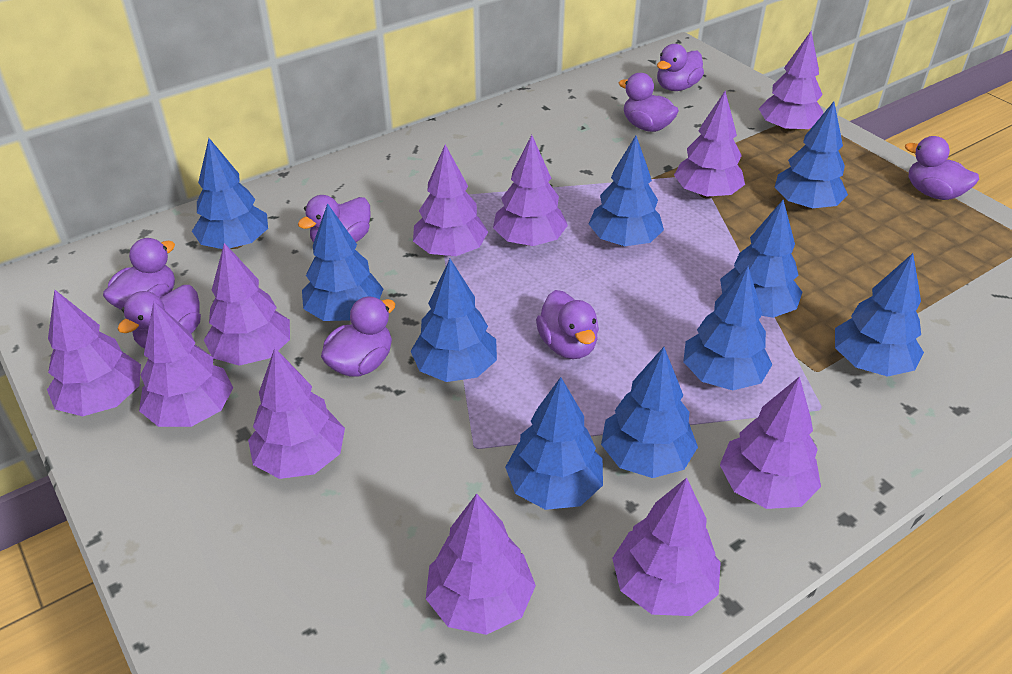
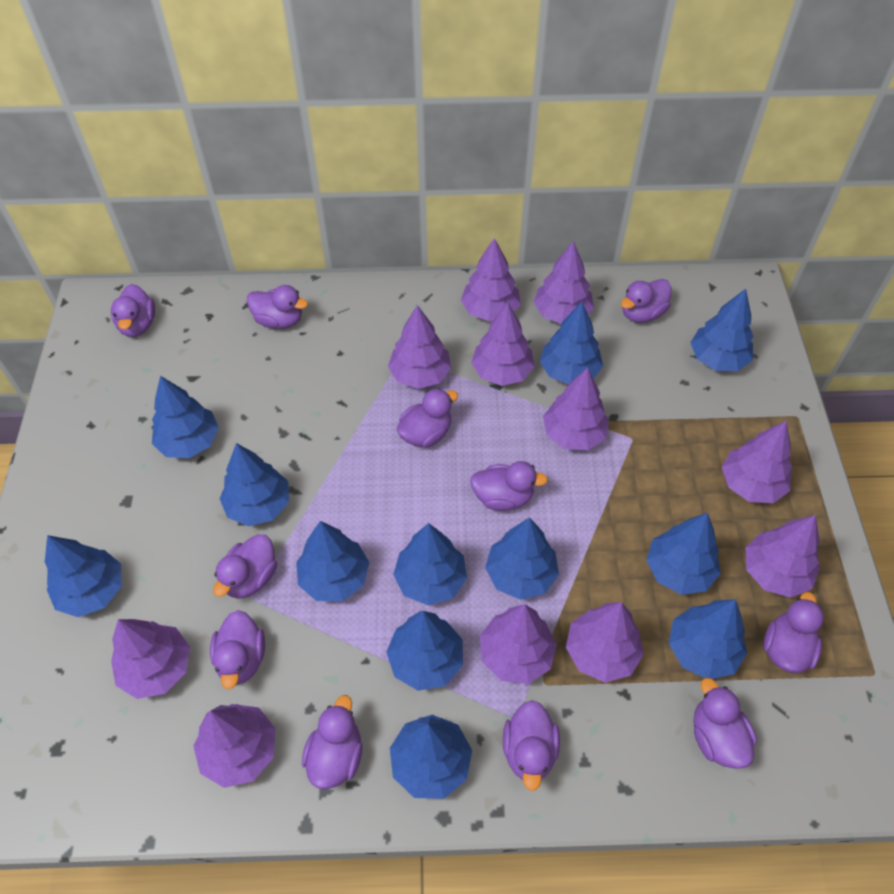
blue tree: [192,138,268,249] [302,203,383,321] [411,259,497,382] [505,377,603,510] [589,136,664,246] [601,347,698,478] [683,266,772,390] [720,200,803,318] [774,101,848,210] [835,253,924,377] = 10 -> [45,535,122,617] [152,376,219,458] [220,443,289,526] [296,521,369,601] [386,611,463,691] [390,715,472,799] [393,523,467,605] [485,517,559,600] [540,302,603,384] [646,513,721,595] [669,599,747,679] [690,289,753,371] = 12
purple duck: [103,238,175,310] [117,285,201,348] [298,195,371,243] [321,296,395,377] [536,290,599,359] [619,73,679,132] [657,44,704,91] [905,136,979,200] = 8 -> [111,284,155,337] [210,610,265,689] [213,534,277,599] [247,285,308,329] [302,695,362,789] [397,388,458,448] [470,461,548,511] [503,700,560,791] [621,279,671,323] [693,678,757,769] [763,592,824,674] = 11

